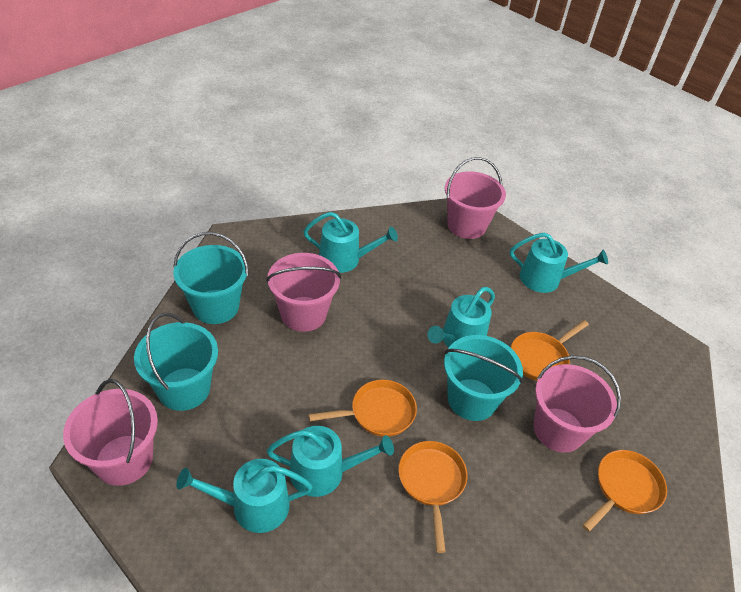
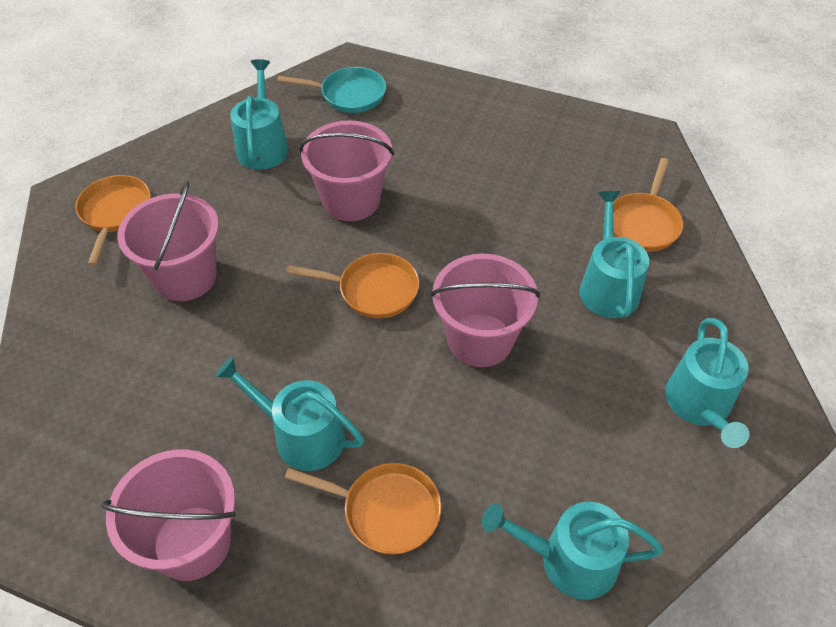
turquoise bucket: [134,313,218,411] [173,232,249,324] [444,335,523,421] = 3 -> none = 0
turquoise pan: none = 0 -> [277,67,386,113] = 1

